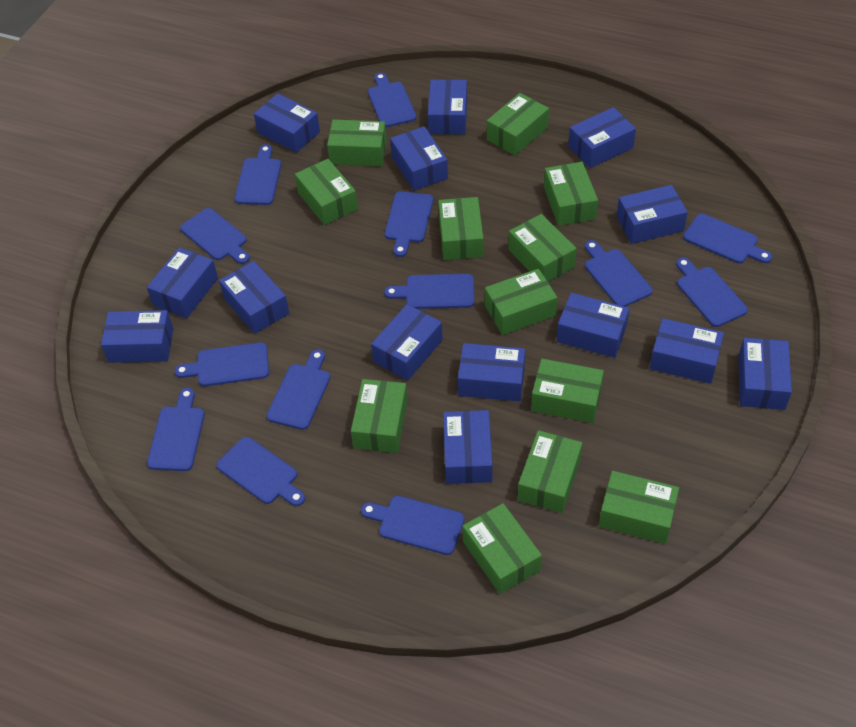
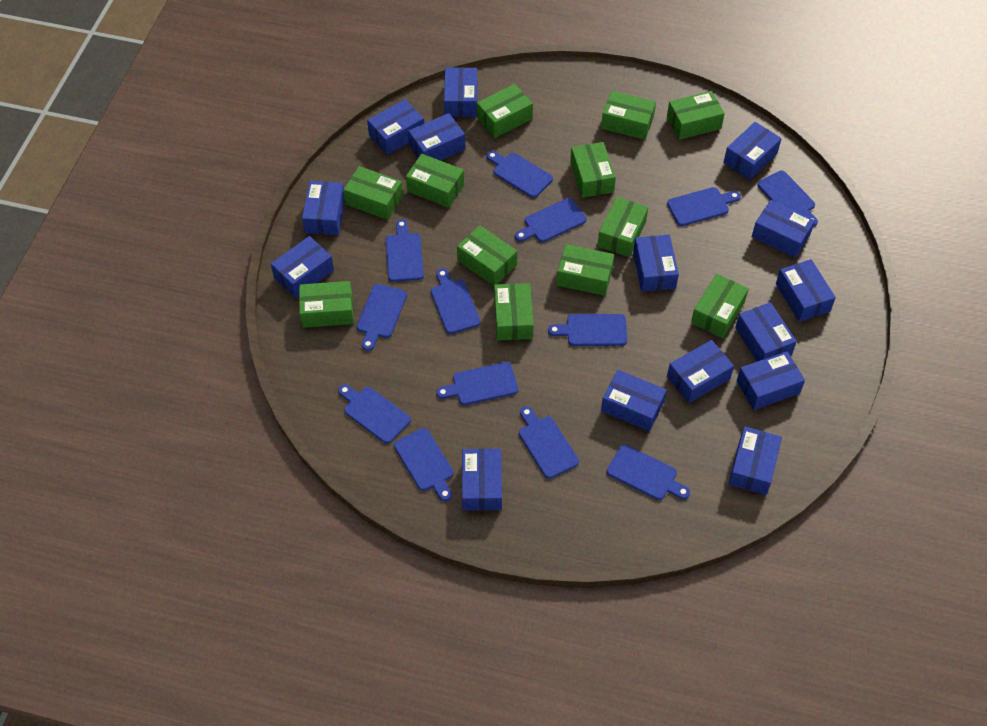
blue box: [101,310,173,363] [147,247,218,319] [219,261,289,334] [254,93,320,153] [371,304,443,381] [390,126,448,191] [428,79,467,134] [443,410,493,484] [458,343,525,401] [557,293,630,358] [568,107,636,168] [617,185,688,244] [650,318,724,384] [738,338,792,410] = 14 -> [271,236,334,298] [302,181,345,235] [367,99,424,155] [408,113,465,160] [444,67,477,117] [462,448,502,511] [601,370,667,431] [633,235,679,292] [667,340,734,403] [723,122,782,180] [728,426,782,495] [735,302,797,361] [737,351,805,410] [752,200,815,258] [776,259,836,322] = 15

